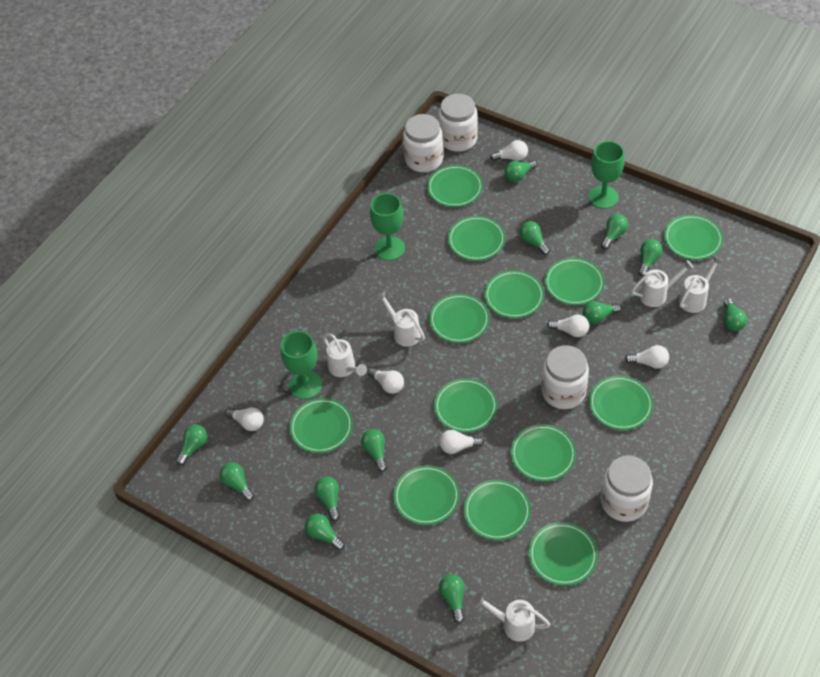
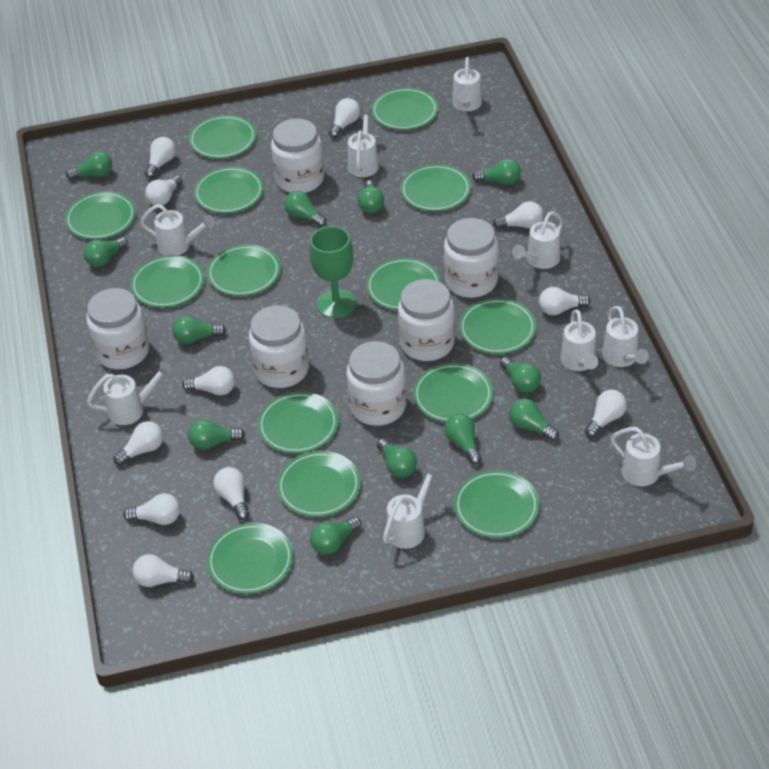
green goblet: [281,331,322,399] [370,193,405,261] [589,141,625,209] = 3 -> [310,226,356,318] = 1
green plate: [290,398,353,453] [394,466,460,525] [427,165,483,207] [429,294,490,343] [434,378,497,432] [448,216,505,261] [464,480,531,540] [485,270,544,318] [511,424,576,481] [529,522,598,586] [545,258,605,305] [589,376,653,430] [664,215,723,260] = 13 -> [65,191,136,239] [130,255,204,308] [189,115,256,158] [194,167,263,213] [207,244,280,296] [207,523,293,594] [258,392,338,453] [277,451,360,517] [366,258,441,310] [371,87,438,130] [400,164,471,211] [413,363,493,422] [454,470,539,538] [459,298,536,354] = 14
white jar: [403,114,443,172] [438,94,478,152] [541,345,589,409] [601,456,653,522] = 4 -> [87,288,149,369] [249,305,309,388] [271,119,324,193] [347,341,406,426] [398,279,455,361] [444,218,498,298] = 6
white light bulb: [225,407,264,431] [368,368,404,394] [439,430,484,454] [490,140,528,161] [547,315,589,337] [625,345,669,369] = 6 -> [114,421,163,466] [123,493,180,525] [132,554,194,587] [145,137,176,178] [145,175,183,205] [182,366,235,396] [213,467,249,520] [329,98,360,138] [493,201,543,229] [539,287,590,315] [585,390,627,438] = 11
white watering can: [323,334,367,377] [376,291,425,347] [473,593,550,642] [632,260,694,307] [679,256,723,313] = 5 -> [87,362,171,425] [141,204,215,256] [348,108,379,177] [383,464,440,549] [452,57,482,111] [512,212,563,269] [560,309,598,371] [602,306,649,367] [610,427,696,486] = 9

